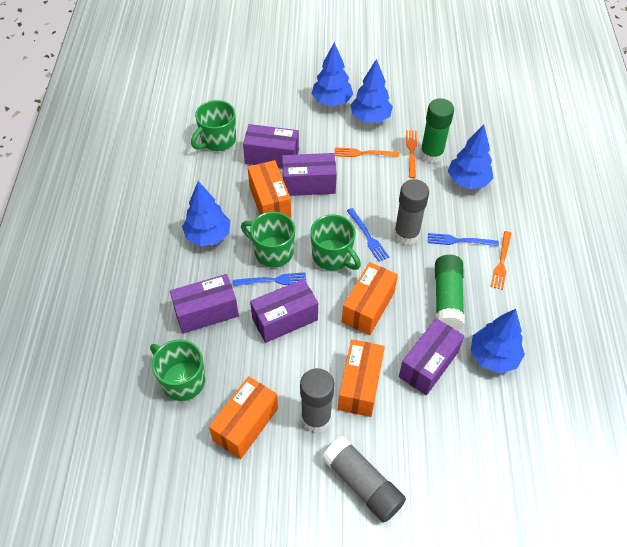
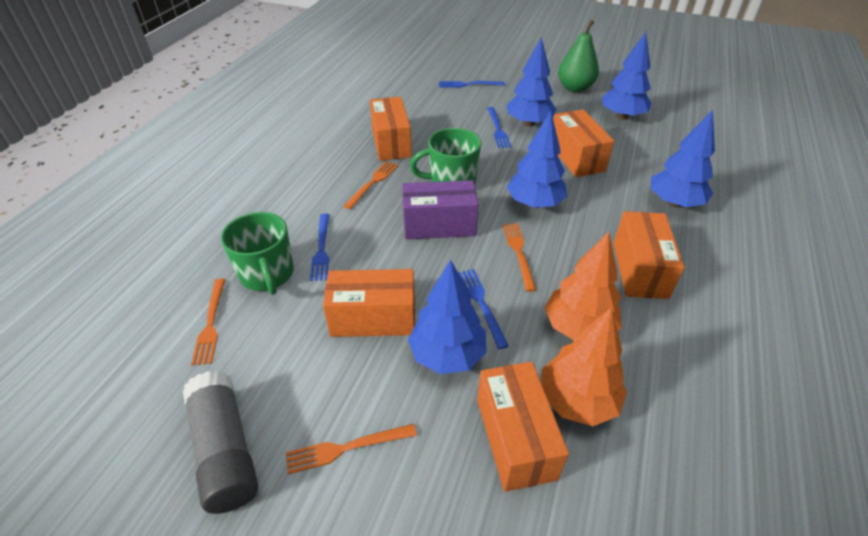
blue fork: [233,272,307,286] [347,208,389,262] [428,233,499,247] = 3 -> [310,213,329,281] [439,81,505,88] [458,269,509,349] [487,107,511,148] = 4
green glue stick: [420,98,454,163] [435,255,465,331] = 2 -> none = 0
green mug: [150,339,205,401] [191,100,236,151] [241,212,295,268] [310,214,361,270] = 4 -> [221,212,294,295] [410,128,481,185] = 2
green pear: none = 0 -> [558,20,599,92] = 1
grey glue stick: [300,368,334,432] [322,436,406,522] [394,179,429,245] = 3 -> [183,371,258,514] = 1
orange box: [209,376,278,459] [248,160,291,218] [338,339,385,417] [342,262,398,335] = 4 -> [323,269,415,337] [370,97,412,161] [477,362,569,492] [553,109,614,177] [613,211,684,299] = 5
orange fork: [335,147,399,157] [406,130,417,178] [491,231,511,290] = 3 -> [191,278,226,365] [286,424,417,474] [344,161,398,209] [503,223,536,292] = 4
orange tree: none = 0 -> [542,307,627,426] [545,232,621,340] = 2
purple box: [170,274,239,334] [243,124,299,169] [250,279,318,343] [282,153,337,196] [399,318,464,395] = 5 -> [402,180,479,240] = 1

